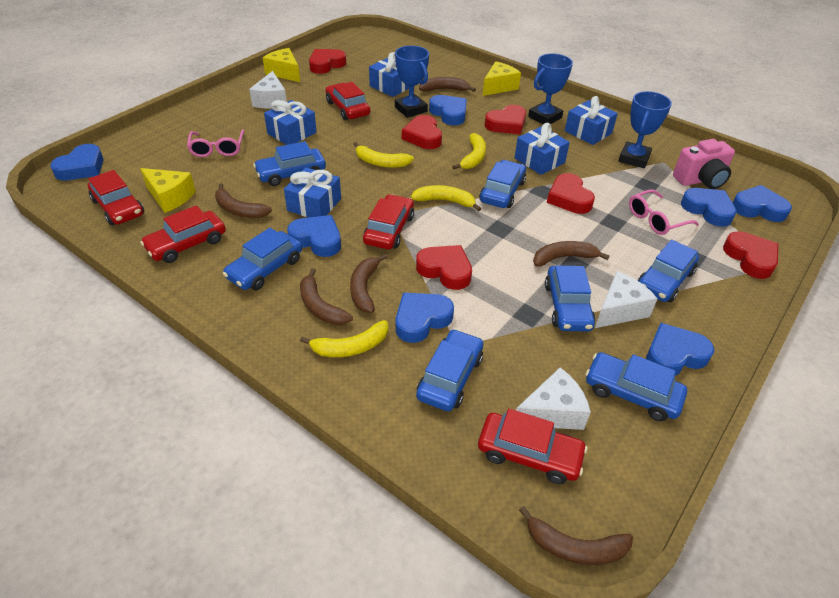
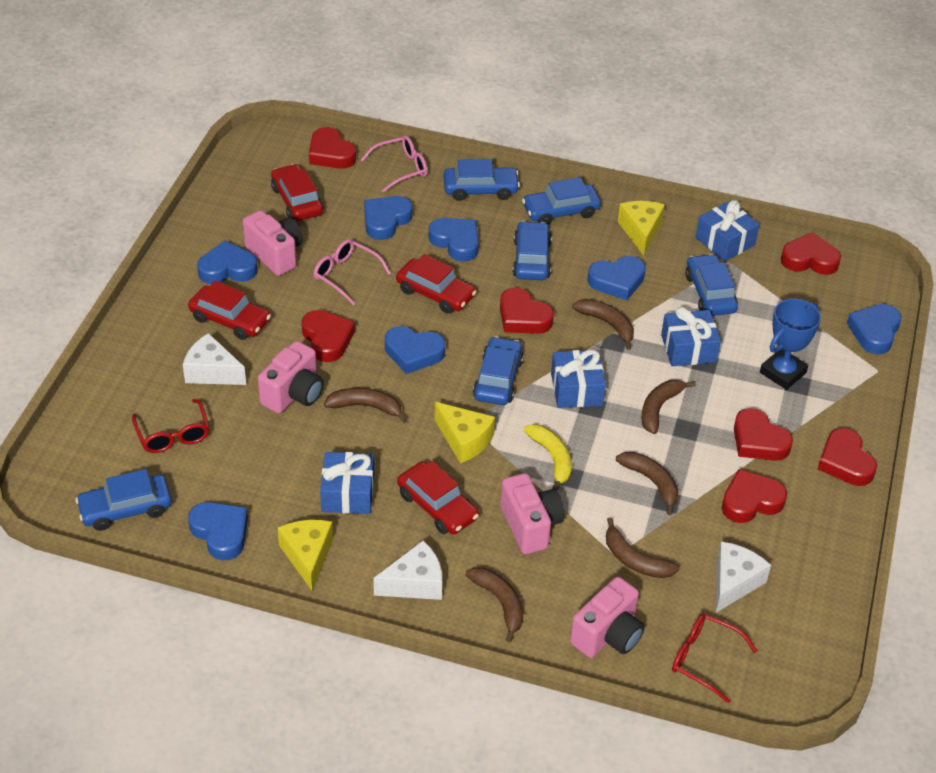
blue car: [223,228,302,291] [253,141,326,186] [416,329,483,411] [479,160,526,208] [545,266,596,331] [586,352,687,421] [637,240,699,302] = 7 -> [75,469,172,531] [444,159,520,201] [473,336,524,405] [513,221,552,280] [522,177,601,225] [685,254,738,316] = 6
blue gift: [264,100,317,145] [284,167,341,217] [369,52,409,97] [514,123,570,175] [565,96,618,145] = 5 -> [320,452,374,514] [551,349,606,408] [661,307,721,366] [695,200,759,261] = 4
blue trophy: [395,46,429,118] [528,53,573,124] [618,91,672,168] = 3 -> [760,299,821,390] = 1
pink camera: [673,139,735,189] = 1 -> [243,210,303,276] [258,341,324,413] [500,473,565,554] [570,577,645,658] = 4
red car: [88,170,144,225] [140,205,226,263] [326,82,370,120] [363,194,414,249] [478,409,588,484] = 5 -> [188,281,271,340] [271,164,323,221] [396,254,476,314] [397,461,479,534] = 4
red glasses: none = 0 -> [132,399,209,453] [672,614,757,703] = 2
red heart: [309,49,346,74] [402,115,442,149] [416,245,472,290] [485,105,526,134] [547,173,595,214] [723,231,778,279] = 6 -> [302,310,355,362] [309,127,356,169] [500,288,554,334] [722,469,787,523] [734,408,793,461] [781,232,841,275] [818,428,877,486] = 7
yellow banana: [300,320,388,357] [354,142,414,168] [411,185,481,211] [452,133,486,169] = 4 -> [524,424,572,491] = 1

